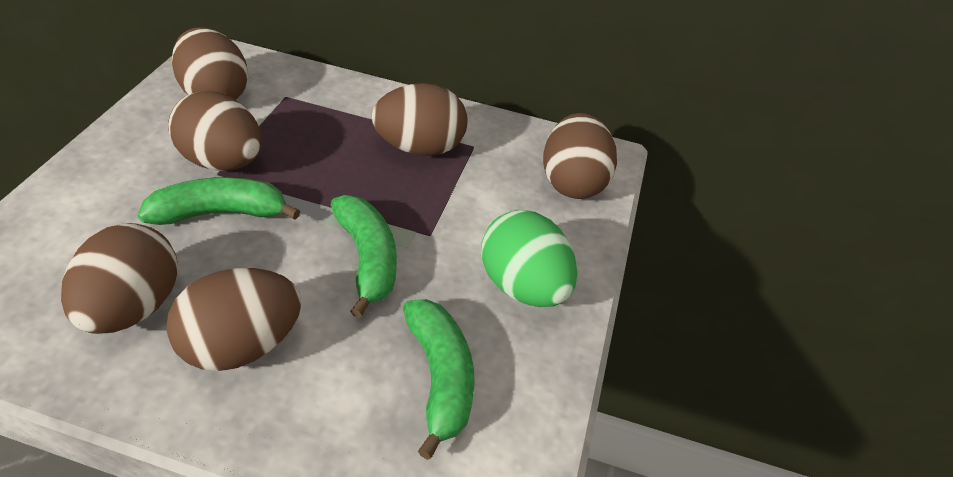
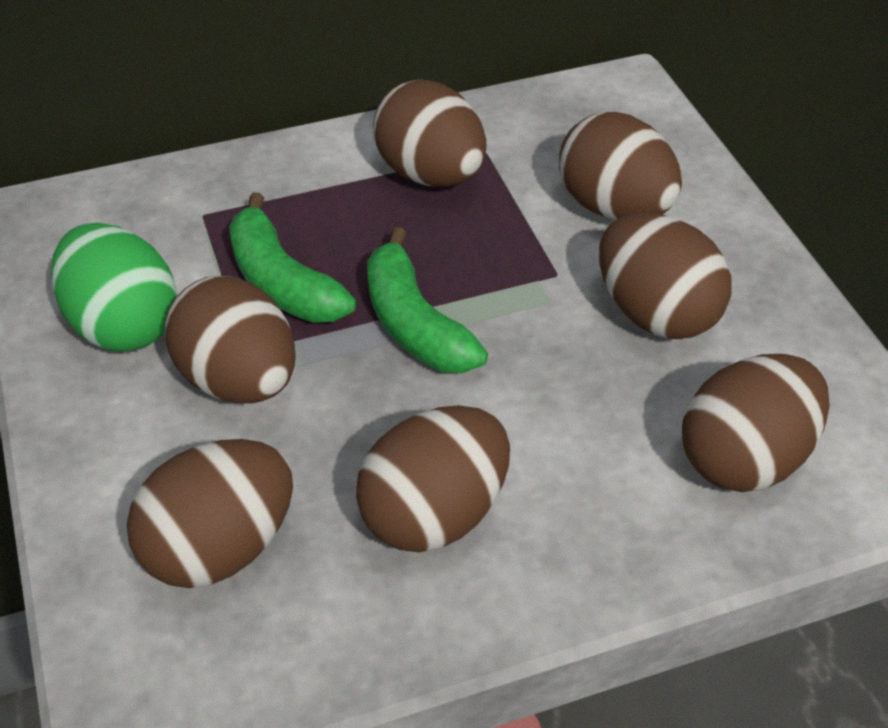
brown egg: [61,223,178,334] [166,268,301,371] [168,91,262,171] [172,27,248,100] [372,83,468,156] [543,113,617,199] = 6 -> [127,439,293,588] [165,276,296,403] [356,406,510,552] [373,80,486,187] [559,112,682,220] [599,212,732,339] [682,354,830,492] = 7
green banana: [138,177,300,225] [330,195,397,318] [403,299,475,460] = 3 -> [229,193,356,323] [367,227,488,373] = 2

